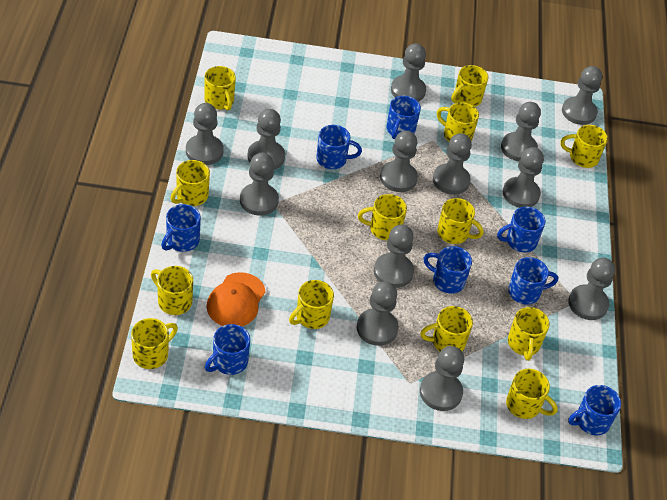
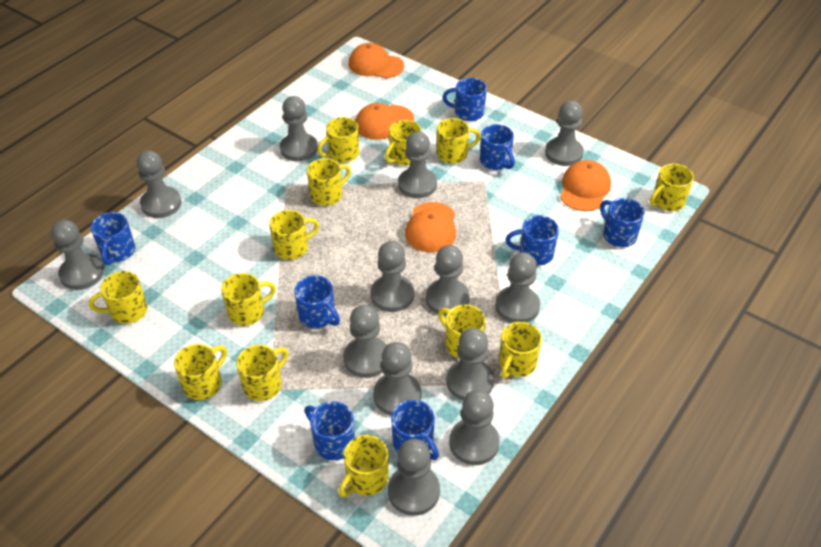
orange cap: [207,272,266,327] = 1 -> [349,43,404,78] [355,103,414,140] [405,202,456,252] [560,160,611,211] = 4

